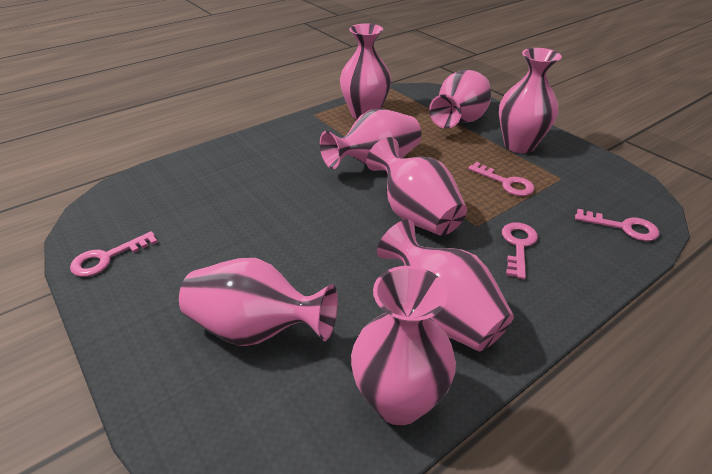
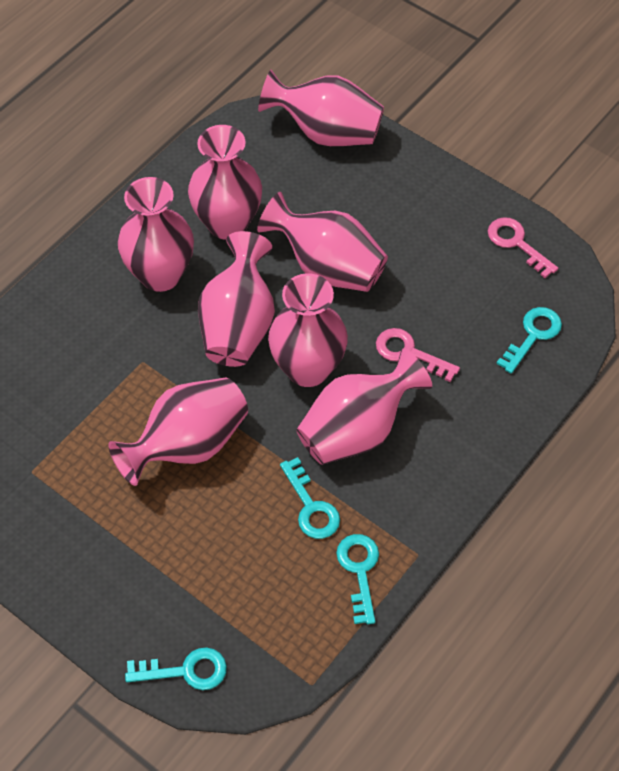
pink key: [70,231,158,277] [468,162,535,196] [502,222,538,279] [575,209,659,241] = 4 -> [376,328,460,382] [488,217,558,278] = 2
turquoise key: none = 0 -> [125,647,227,690] [280,457,340,539] [336,534,379,624] [496,307,562,374] = 4

